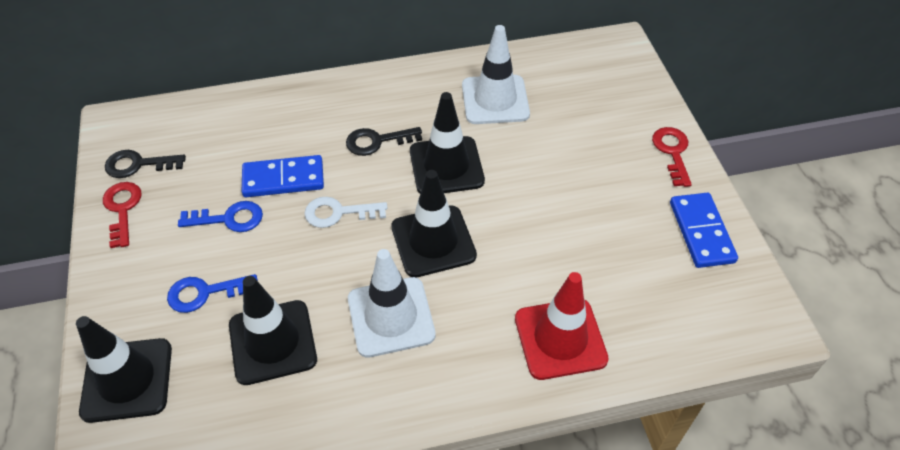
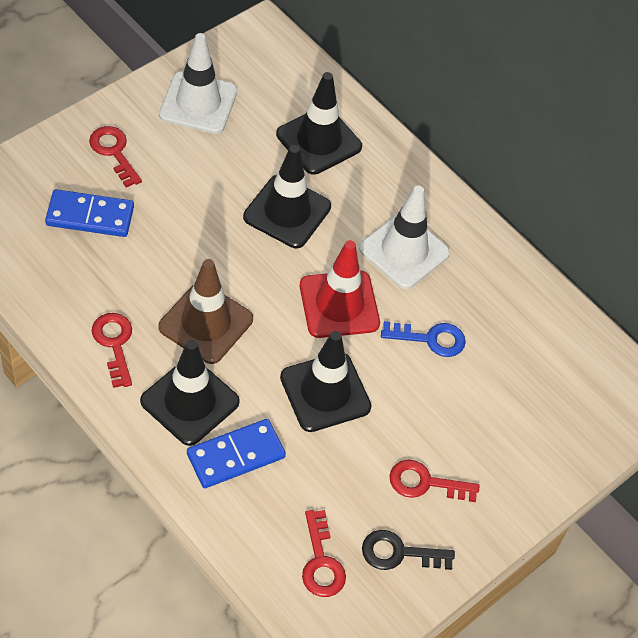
black key: [105,150,186,178] [346,127,422,156] = 2 -> [362,530,455,570] = 1
blue key: [167,274,258,313] [178,201,263,232] = 2 -> [381,321,466,357] = 1
brown traffic cone: none = 0 -> [158,259,253,364] = 1
red key: [103,182,142,248] [652,127,692,187] = 2 -> [89,126,142,188] [92,313,132,388] [302,510,346,597] [389,460,479,502] = 4
white key: [304,197,388,228] = 1 -> none = 0

